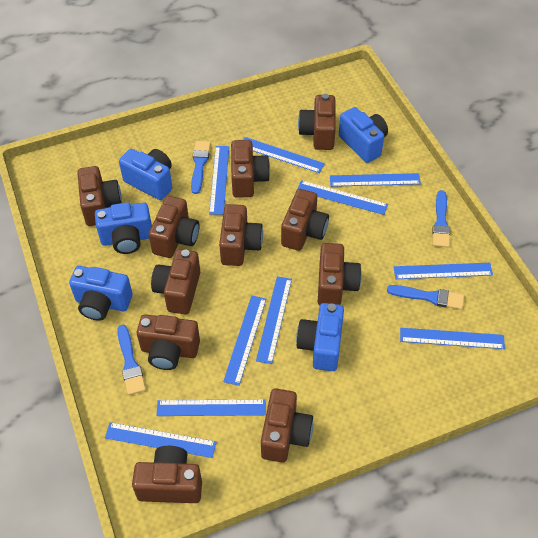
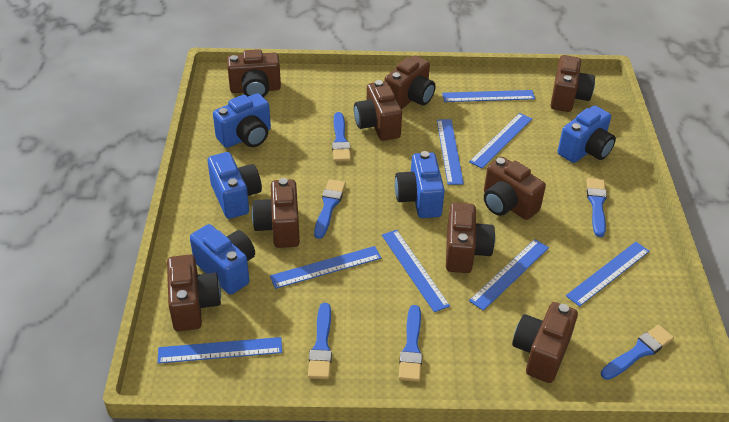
blue brush: [117,325,146,395] [191,141,211,194] [387,285,464,310] [432,190,450,248] = 4 -> [308,303,332,379] [314,179,346,239] [332,112,351,162] [399,305,423,382] [587,178,607,237] [601,325,674,380] = 6
blue ruler: [105,422,216,458] [156,399,266,416] [209,146,229,215] [223,295,266,386] [243,137,325,173] [256,276,292,364] [297,180,388,215] [330,173,421,187] [394,263,493,279] [400,328,505,349] = 10 -> [157,337,282,364] [270,246,381,289] [382,230,450,312] [437,119,464,185] [442,90,535,102] [469,113,532,168] [469,239,549,311] [566,242,650,307] = 8
brown camera: [77,166,122,226] [132,446,202,503] [137,314,200,370] [149,196,200,258] [151,249,200,314] [219,204,263,266] [231,140,270,198] [261,388,313,463] [281,189,329,251] [298,94,336,150] [318,243,362,306] = 11 -> [167,254,221,331] [227,49,281,97] [252,178,300,248] [354,80,402,141] [384,55,436,109] [446,202,495,273] [484,157,546,220] [512,302,578,383] [551,55,595,112] = 9

